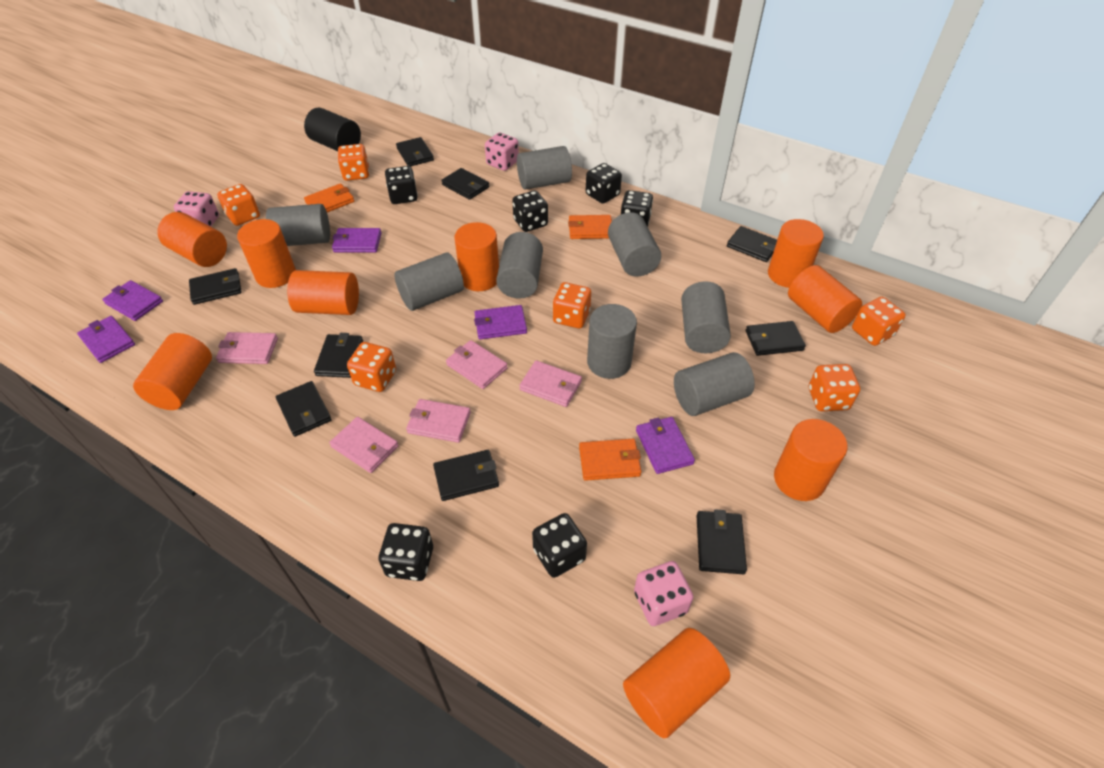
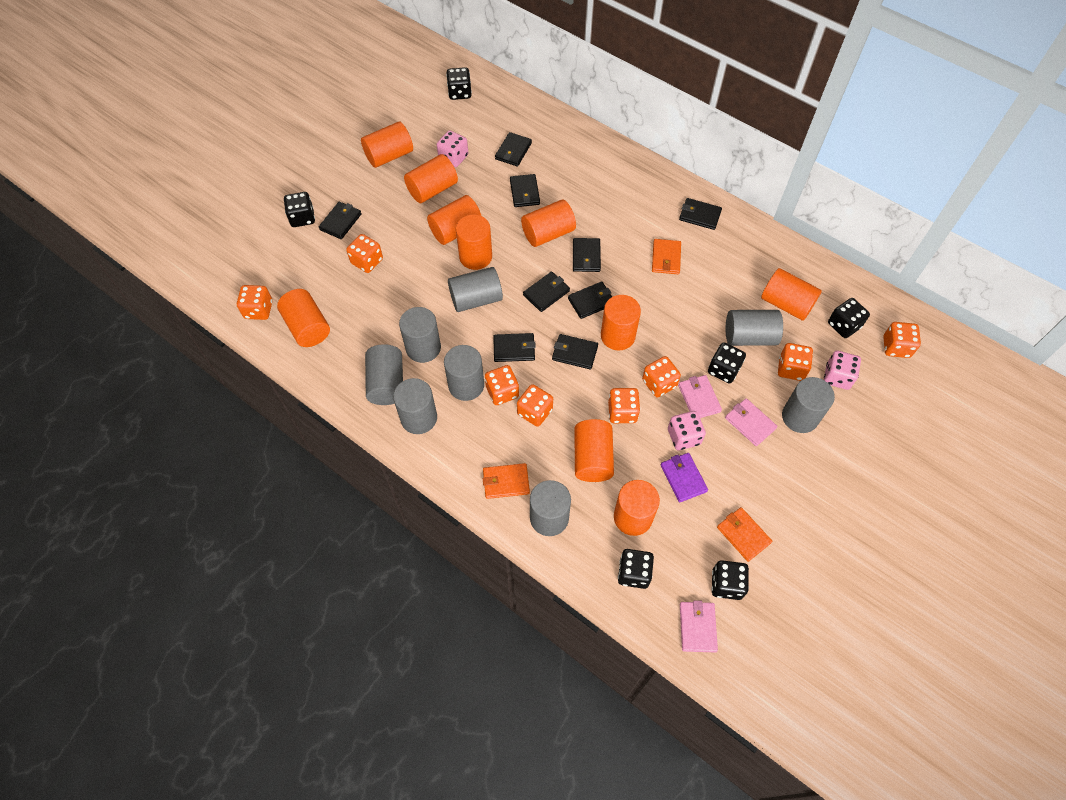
black cylinder: [304,108,361,151] = 1 -> none = 0
orange cylinder: [133,333,212,410] [157,212,227,267] [237,219,296,288] [287,270,359,315] [455,222,499,291] [623,628,730,738] [768,219,824,288] [774,419,847,501] [788,265,862,333] = 9 -> [277,289,330,347] [361,122,413,168] [404,154,458,203] [427,195,481,245] [456,214,492,270] [521,199,576,247] [574,419,614,482] [601,295,641,350] [614,480,660,536] [761,268,822,321] = 10
orange dice: [217,184,260,226] [338,144,369,181] [347,342,396,392] [553,282,591,328] [809,364,860,411] [852,297,906,346] = 6 -> [237,285,272,320] [346,234,383,273] [485,365,519,405] [517,384,553,427] [608,388,640,423] [642,356,681,397] [778,343,813,381] [883,322,921,358] = 8
pink wallet: [216,332,278,364] [329,417,399,473] [406,399,471,443] [446,340,508,389] [519,360,582,407] = 5 -> [678,375,722,418] [680,600,718,652] [725,398,777,446] = 3
purple wallet: [77,316,135,363] [102,280,163,321] [332,228,381,252] [474,305,527,339] [636,417,695,474] = 5 -> [661,453,708,502] = 1

